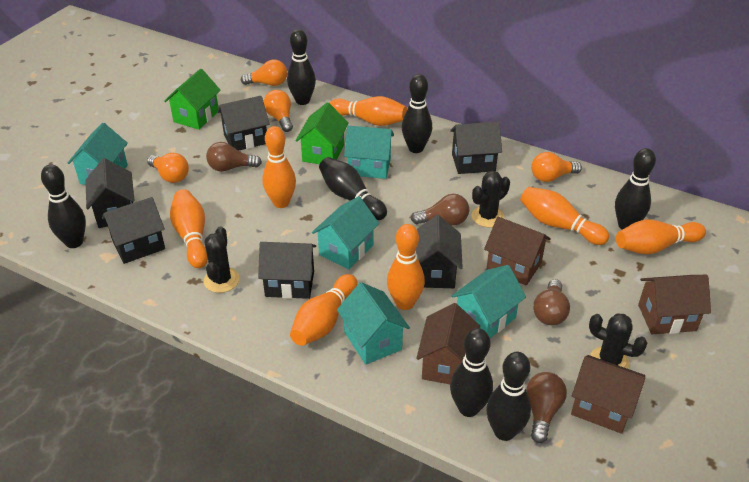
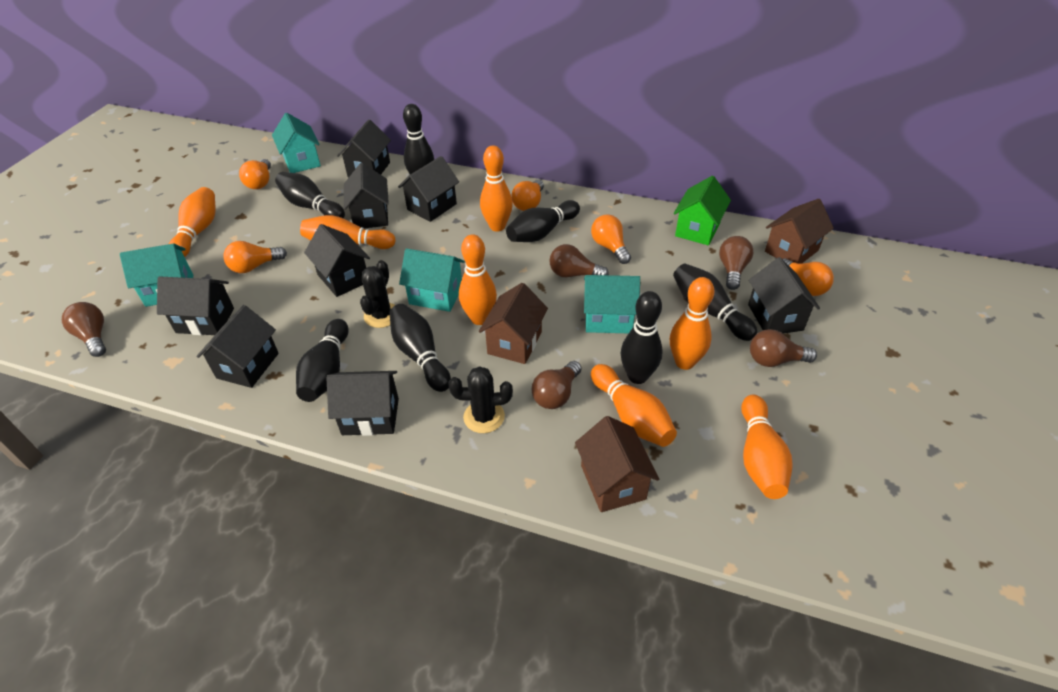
black cactus: [204,226,240,293] [472,171,510,227] [589,313,647,369] = 3 -> [360,260,395,328] [448,366,513,433] = 2
black house: [85,158,135,228] [102,197,165,264] [217,96,270,151] [258,242,316,299] [416,215,463,288] [450,122,502,174] = 6 -> [157,276,234,335] [196,305,279,388] [304,224,370,297] [326,371,399,436] [337,119,391,177] [344,163,389,228] [398,156,459,222] [748,257,820,333] = 8
brown house: [416,303,480,384] [484,217,551,286] [571,355,645,434] [638,275,711,334] = 4 -> [479,283,548,364] [575,416,659,512] [765,199,834,264] = 3
brown light bulb: [206,142,262,172] [411,194,469,225] [526,372,567,443] [533,279,570,325] = 4 -> [62,302,106,357] [532,361,581,409] [549,244,609,278] [719,236,753,290] [750,329,817,367] = 5
green house: [164,69,221,130] [295,102,348,164] = 2 -> [674,176,731,245] = 1
orange light bulb: [147,153,189,183] [241,59,287,86] [264,90,293,132] [531,152,582,182] = 4 -> [223,241,287,273] [239,159,271,189] [511,180,544,211] [591,214,631,264] [783,258,834,296] = 5
turquoise house: [68,123,128,185] [312,196,379,270] [337,282,410,365] [344,126,394,179] [451,265,526,338] = 5 -> [120,243,193,307] [272,113,321,173] [399,248,465,312] [584,275,640,333] = 4

